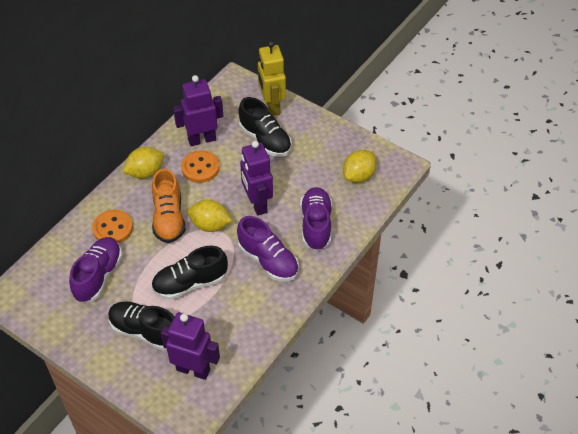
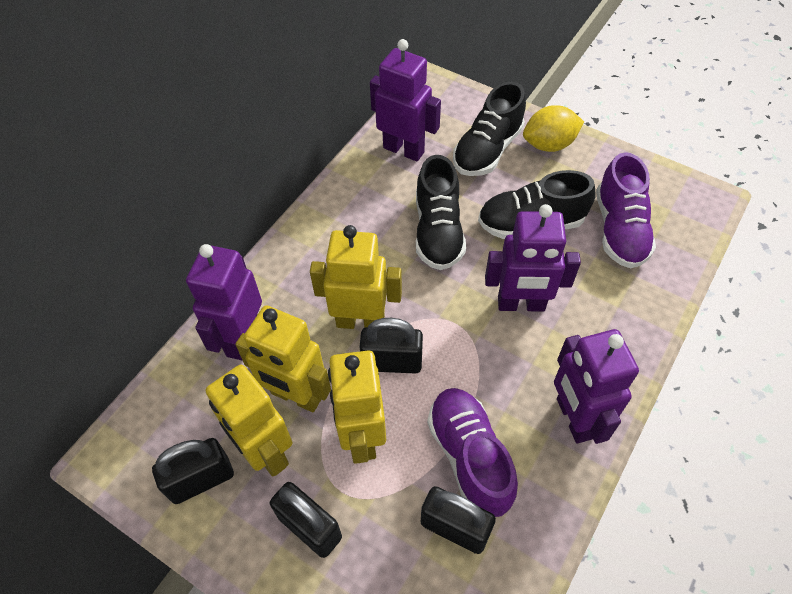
black padlock: none = 0 -> [152,438,234,504] [270,482,342,558] [360,318,423,374] [421,486,496,554] = 4
orange button: [92,209,133,243] [181,150,219,183] = 2 -> none = 0
orange shoe: [152,168,185,243] = 1 -> none = 0
purple robot: [161,312,220,380] [173,75,223,146] [240,141,273,216] = 3 -> [186,244,262,360] [370,39,441,162] [485,204,581,312] [554,329,639,444] = 4
purple shoe: [69,237,122,302] [237,216,299,281] [300,187,332,250] = 3 -> [427,388,518,517] [596,152,656,268] = 2
yellow lemon: [123,147,164,179] [187,199,232,232] [343,150,377,183] = 3 -> [523,105,584,152] = 1
yellow robot: [258,41,286,116] = 1 -> [206,365,292,477] [235,306,331,412] [310,225,402,329] [328,351,386,464] = 4

